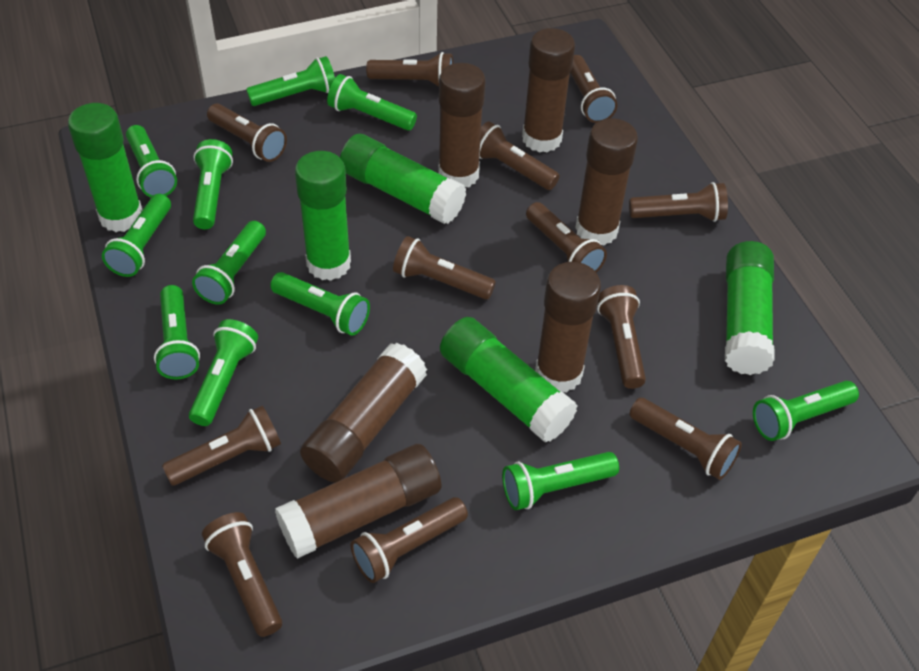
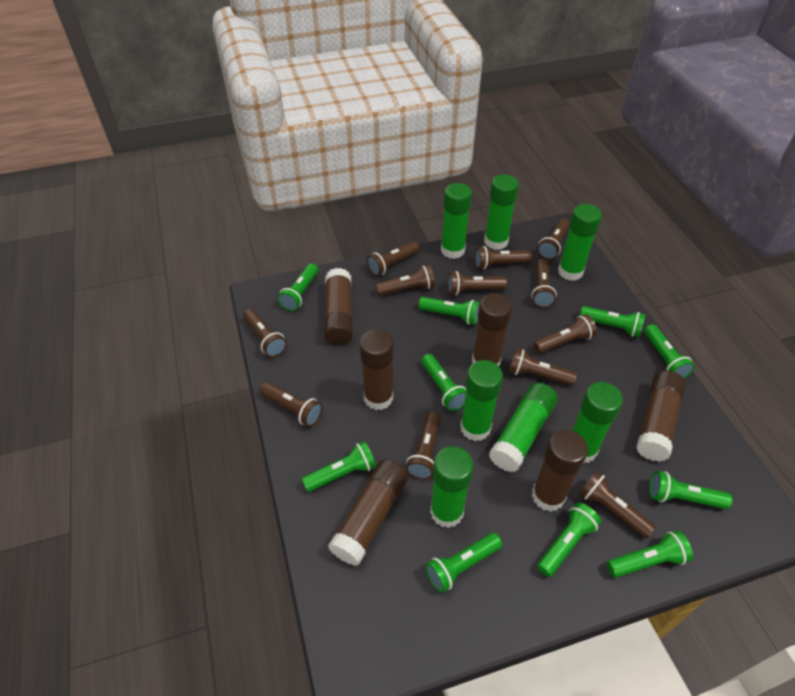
green flashlight: [102,194,171,277] [126,125,177,197] [154,285,200,379] [189,319,258,426] [192,221,266,305] [193,139,233,229] [246,56,335,106] [270,272,370,336] [327,74,417,130] [502,452,619,510] [753,381,859,441] = 11 -> [277,263,318,311] [302,441,376,492] [419,297,480,325] [421,354,466,411] [425,533,502,593] [537,503,601,577] [580,306,646,337] [607,530,693,578] [644,324,695,378] [649,471,733,509] = 10
green glue stick: [68,103,142,232] [295,151,351,281] [340,134,466,224] [440,317,578,443] [725,241,775,375] = 5 -> [430,446,473,528] [441,183,472,259] [460,360,503,441] [484,175,519,250] [489,383,558,472] [558,204,602,281] [572,382,623,463] = 7

